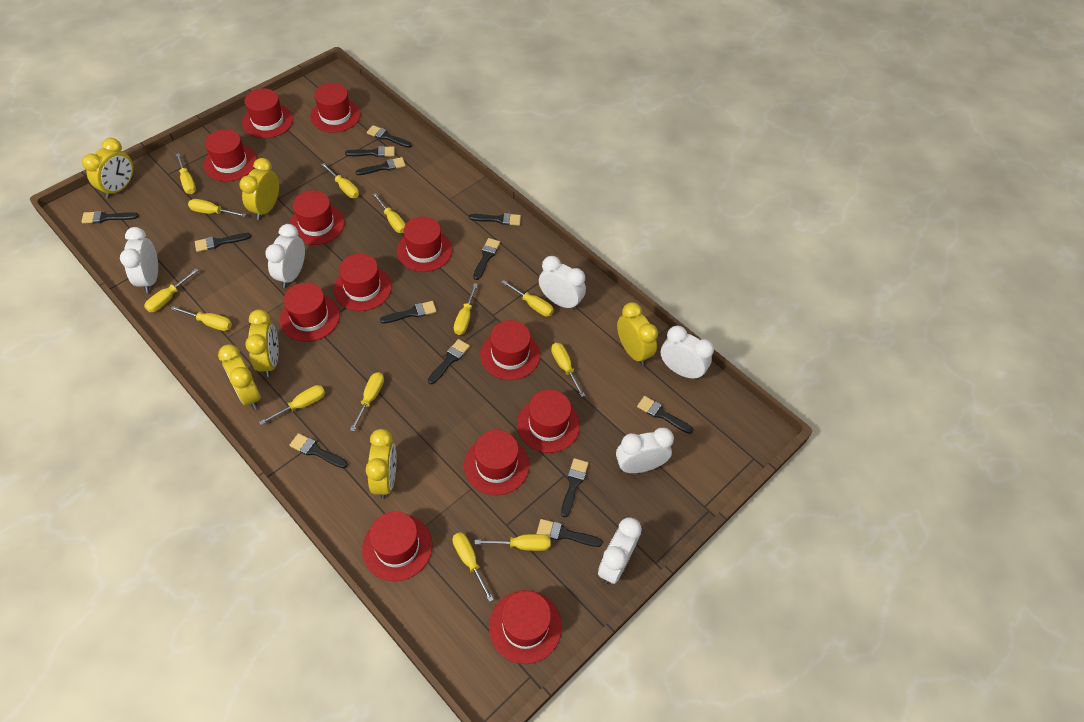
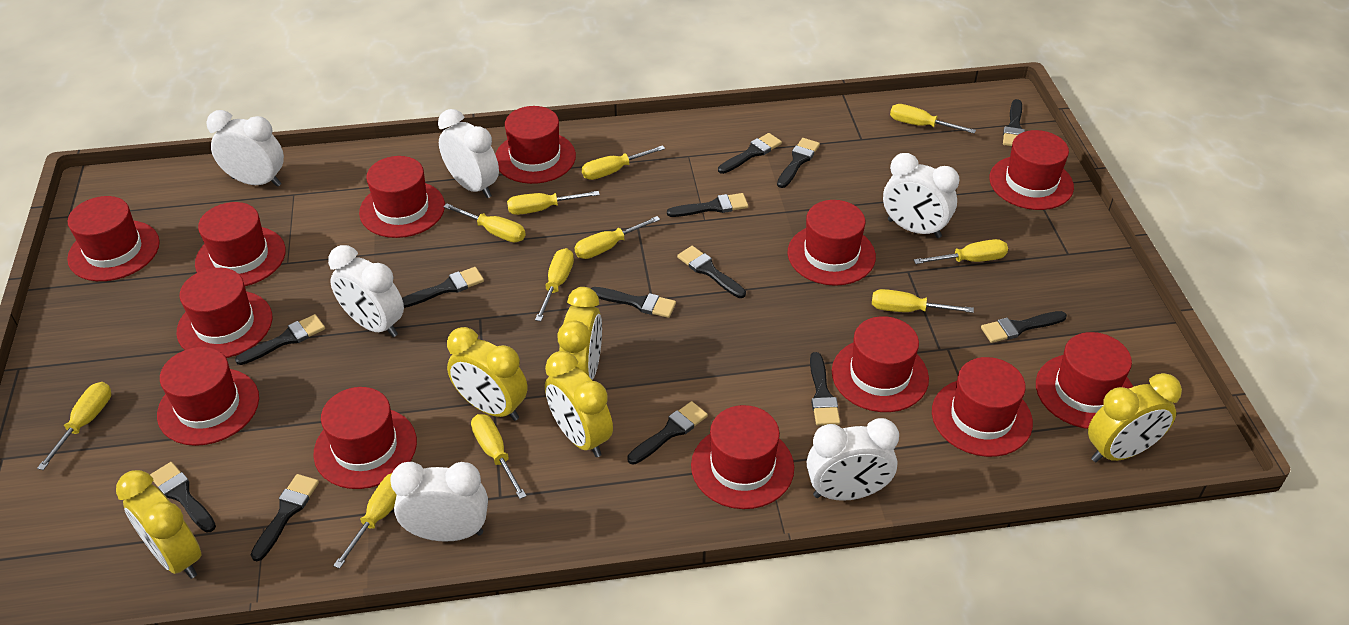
red hat: [203,129,257,181] [242,88,293,138] [280,283,340,342] [289,190,345,245] [310,83,360,133] [333,254,392,311] [362,511,433,581] [396,216,452,272] [464,430,529,495] [480,320,540,380] [489,590,562,664] [517,390,580,453] = 12 -> [67,196,160,281] [157,347,259,446] [176,268,272,358] [195,202,286,286] [313,387,417,489] [359,156,445,238] [495,106,576,184] [691,405,794,509] [788,200,876,286] [832,316,929,412] [932,357,1033,457] [989,130,1074,210] [1036,332,1133,429] = 13
yellow clock: [82,138,133,199] [218,344,261,409] [239,158,279,220] [245,309,279,377] [366,429,396,499] [617,302,658,365] = 6 -> [116,470,201,579] [447,327,528,421] [545,351,613,457] [557,287,602,381] [1088,373,1182,462] = 5
yellow screwdriver: [144,268,199,312] [171,306,232,331] [176,153,196,194] [188,199,246,217] [259,385,325,425] [321,163,359,198] [350,372,384,432] [373,193,406,233] [453,532,494,602] [454,283,478,335] [475,534,551,551] [501,280,554,317] [551,343,585,397] = 13 -> [37,382,111,470] [333,473,397,569] [444,204,526,242] [471,414,526,499] [507,191,600,215] [535,248,574,321] [575,216,660,259] [582,145,665,180] [872,289,974,313] [890,104,976,134] [914,239,1008,264] = 11

